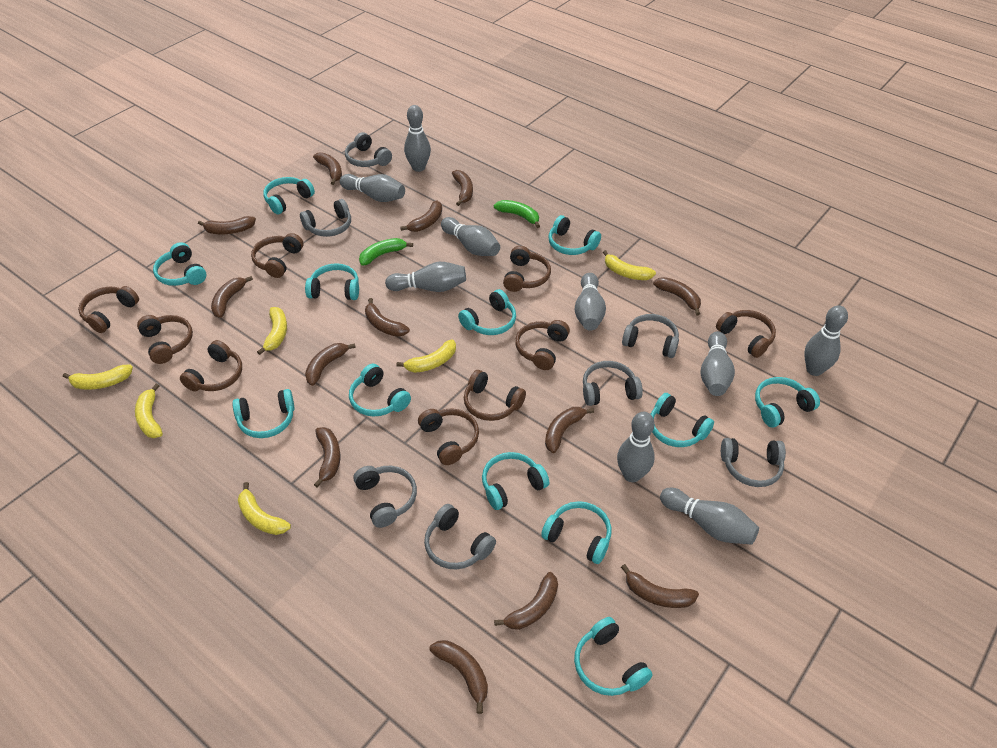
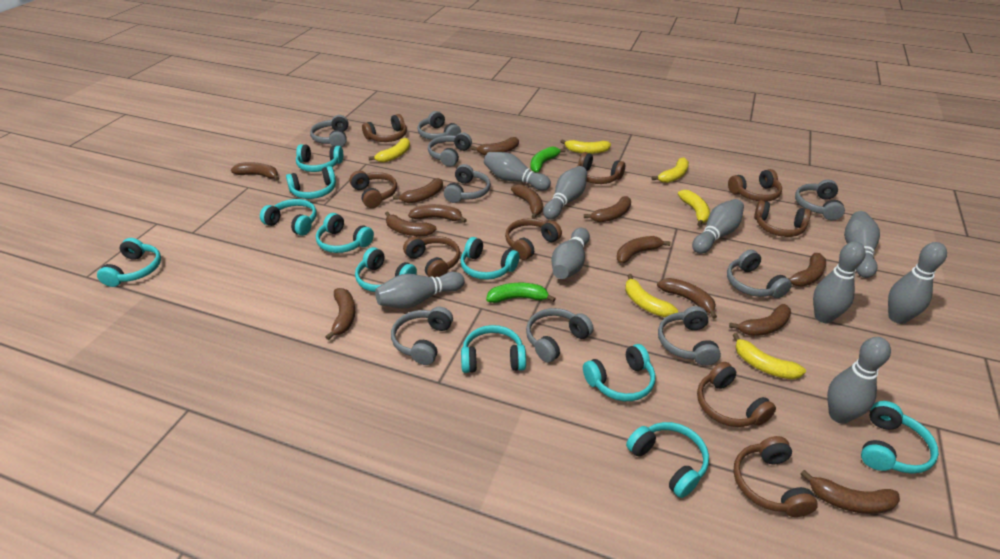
grey headphones: [300,199,351,237] [345,132,392,167] [353,466,417,528] [424,504,496,569] [583,361,643,406] [622,314,679,358] [721,438,786,487] = 7 -> [310,115,348,147] [391,307,453,365] [417,111,461,140] [428,132,472,167] [444,164,491,203] [526,308,594,363] [658,306,721,366] [727,249,792,298] [795,180,845,220] = 9
turquoise headphones: [153,242,206,286] [232,389,295,438] [263,177,315,214] [305,263,359,300] [349,364,411,417] [458,289,516,335] [482,452,549,510] [541,501,612,564] [548,215,601,255] [574,617,653,696] [651,393,714,447] [755,377,820,427] = 12 -> [97,238,161,287] [260,199,317,236] [286,166,336,199] [296,144,343,172] [316,213,374,253] [355,247,417,292] [460,237,520,280] [461,325,526,373] [583,344,656,401] [626,422,709,498] [861,401,939,474] = 11

